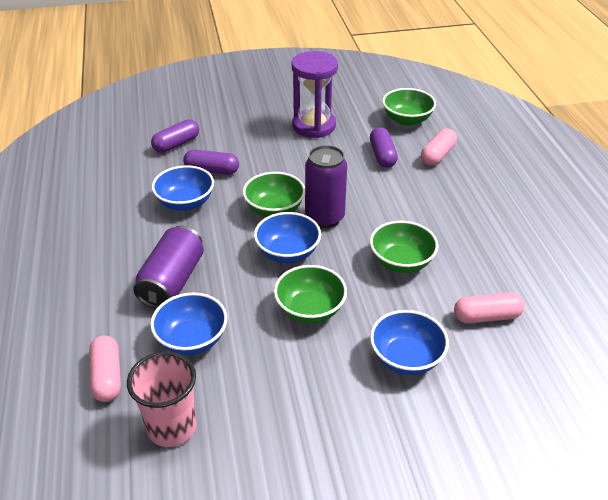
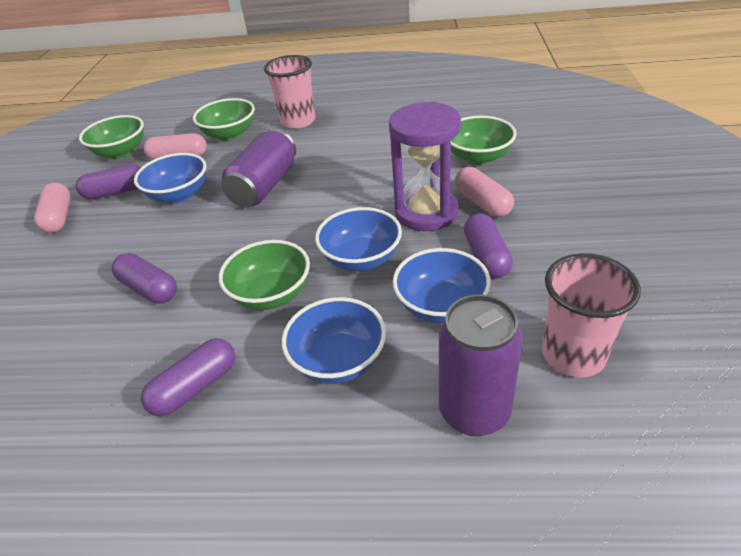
pink cup: [127,351,197,447] = 1 -> [264,55,315,129] [542,253,641,378] = 2
purple capsule: [151,119,199,153] [183,150,239,175] [370,127,398,168] = 3 -> [76,164,141,199] [112,253,177,304] [141,338,235,416] [464,213,513,278] = 4

